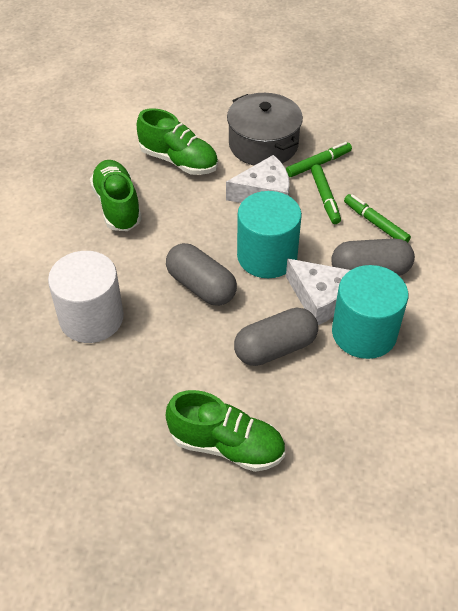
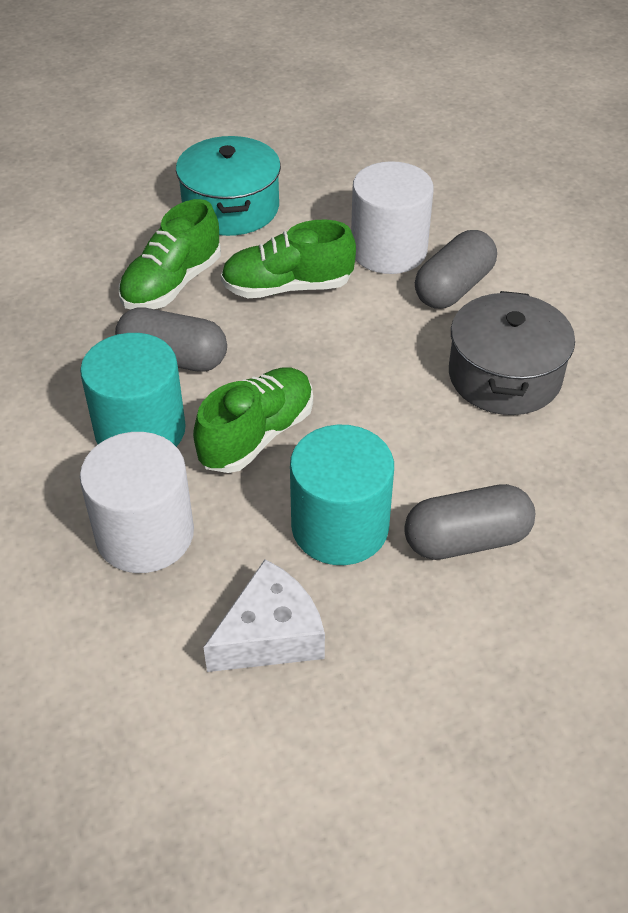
green marker: [286,142,352,177] [311,164,341,224] [344,194,411,243] = 3 -> none = 0
turquoise pot: none = 0 -> [176,136,281,236] = 1
white cheese: [226,155,290,203] [286,258,350,325] = 2 -> [203,559,325,672] = 1
white cylinder: [48,251,124,343] = 1 -> [80,432,194,573] [351,161,434,274] = 2

